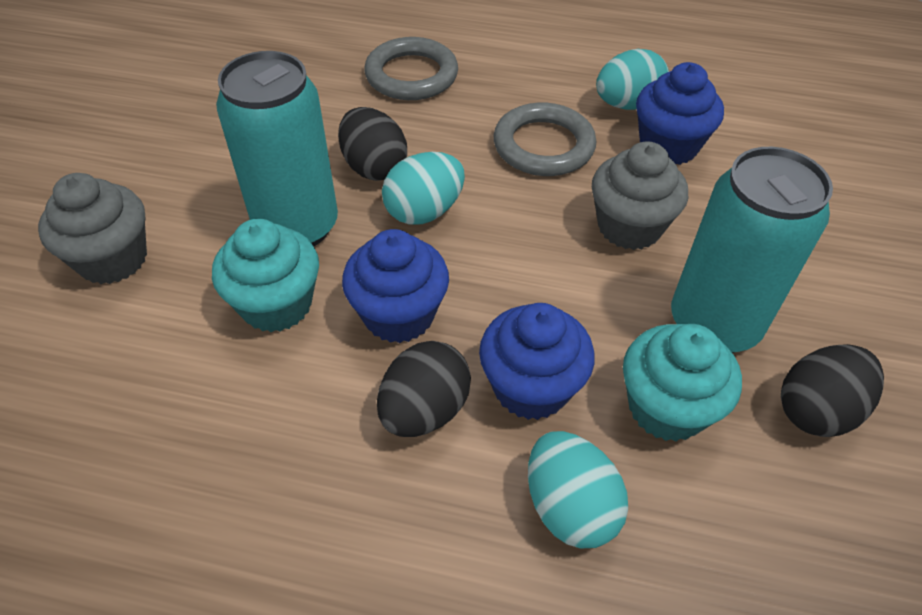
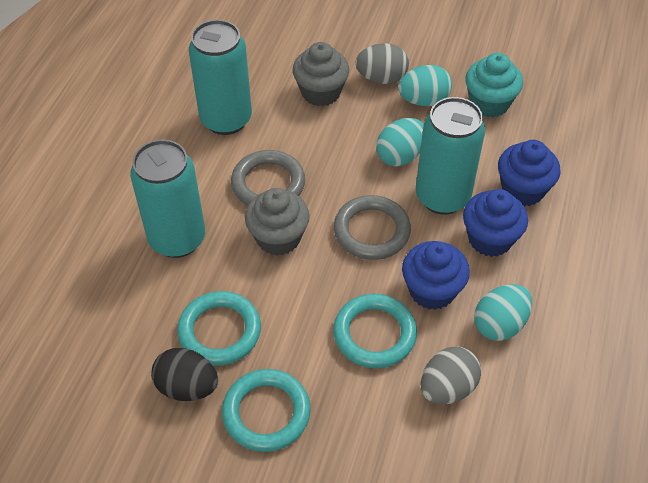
black egg: [338,107,407,181] [377,341,471,437] [781,344,884,437] = 3 -> [151,348,218,401] = 1
grey egg: none = 0 -> [355,43,409,84] [421,346,481,405] = 2
turquoise can: [216,51,338,246] [671,147,833,353] = 2 -> [130,140,205,258] [189,20,252,135] [416,97,485,214] = 3
turquoise cupcake: [212,219,319,332] [623,324,742,442] = 2 -> [466,53,523,117] = 1
turquoise ring: none = 0 -> [177,291,261,366] [222,369,311,452] [333,294,417,368] = 3

